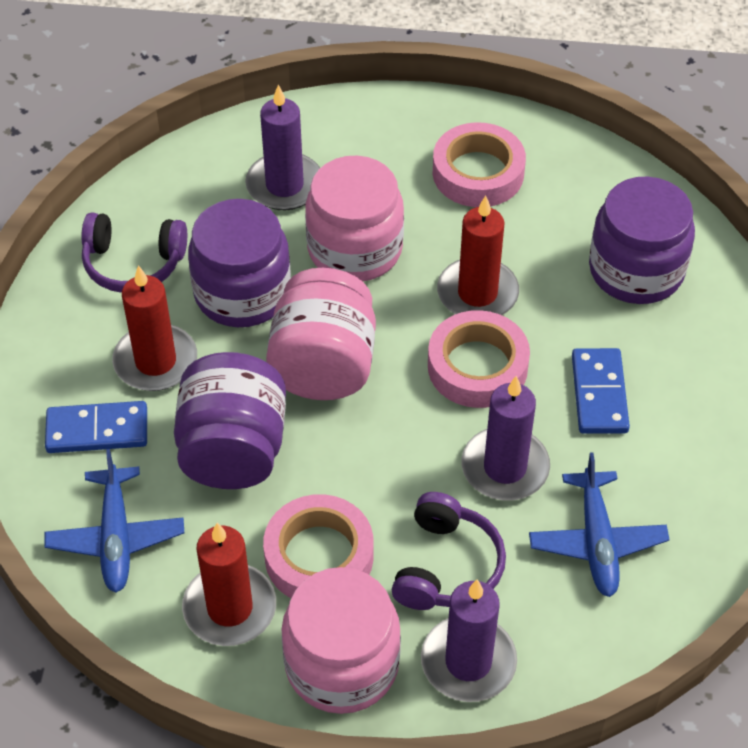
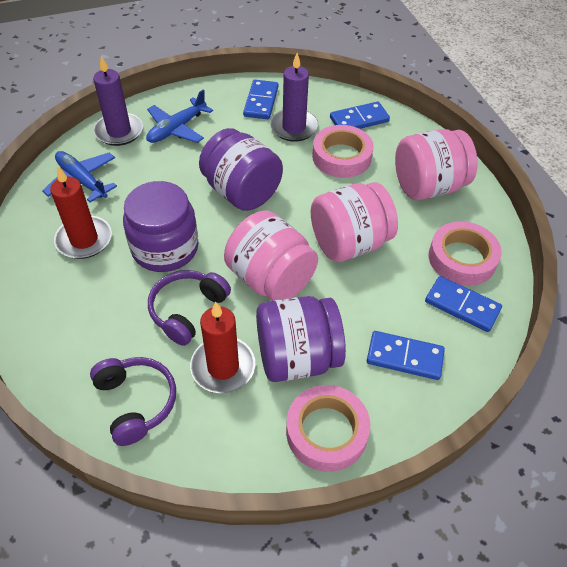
blue domino: [45,401,147,453] [572,348,630,434] = 2 -> [243,80,278,119] [330,102,390,129] [367,331,445,380] [425,276,502,332] = 4
purple candle: [245,85,320,210] [421,579,517,702] [461,376,550,501] = 3 -> [93,56,143,146] [270,53,318,142] = 2
red candle: [112,265,197,391] [182,523,276,646] [437,195,519,315] = 3 -> [50,166,112,259] [190,301,255,393] = 2

